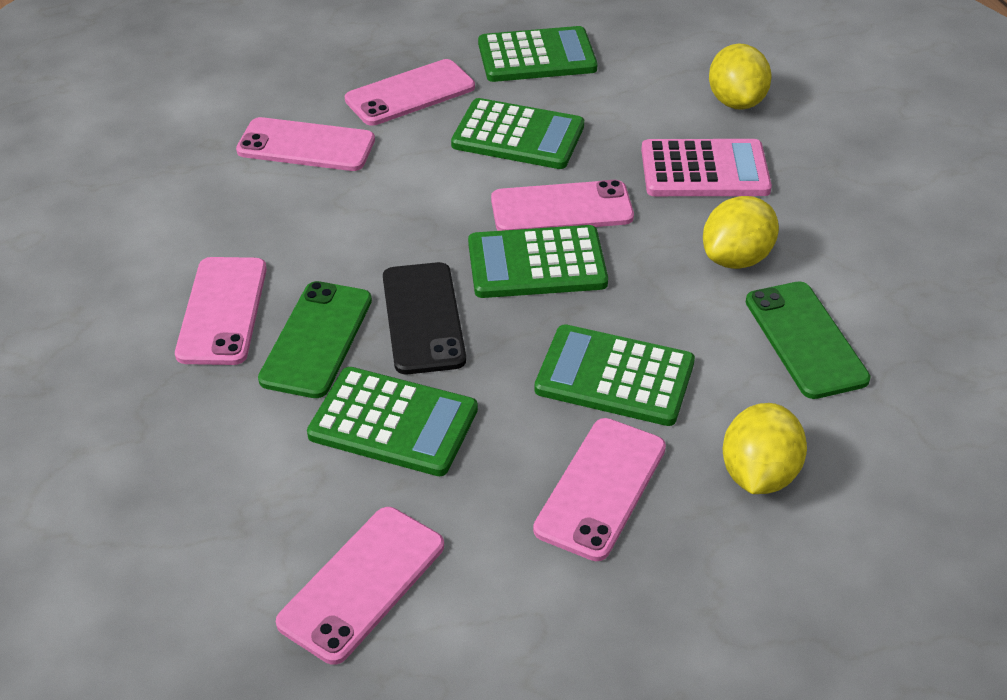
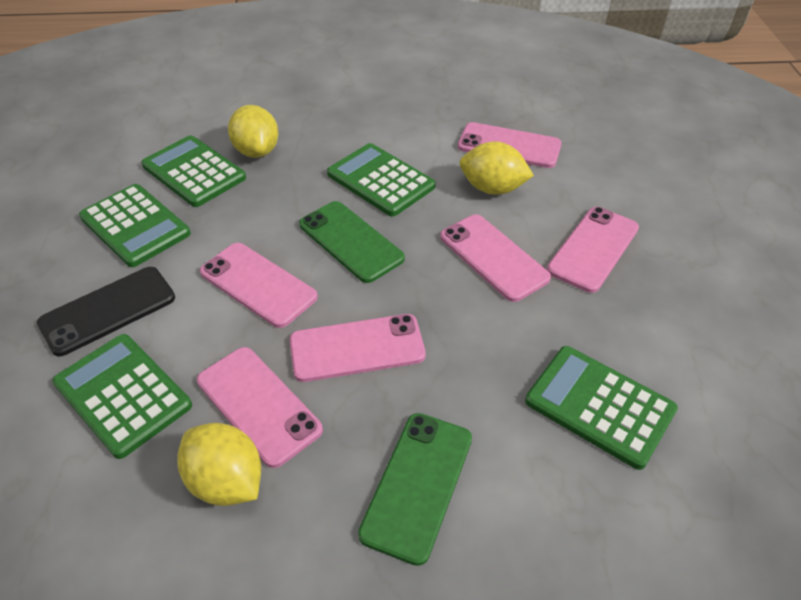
pink calculator: [641,139,772,196] = 1 -> none = 0

